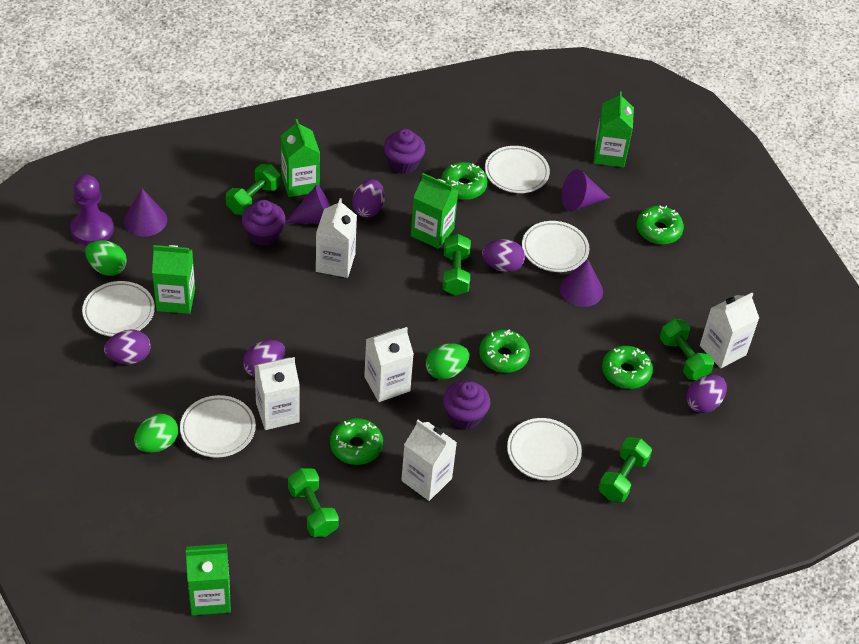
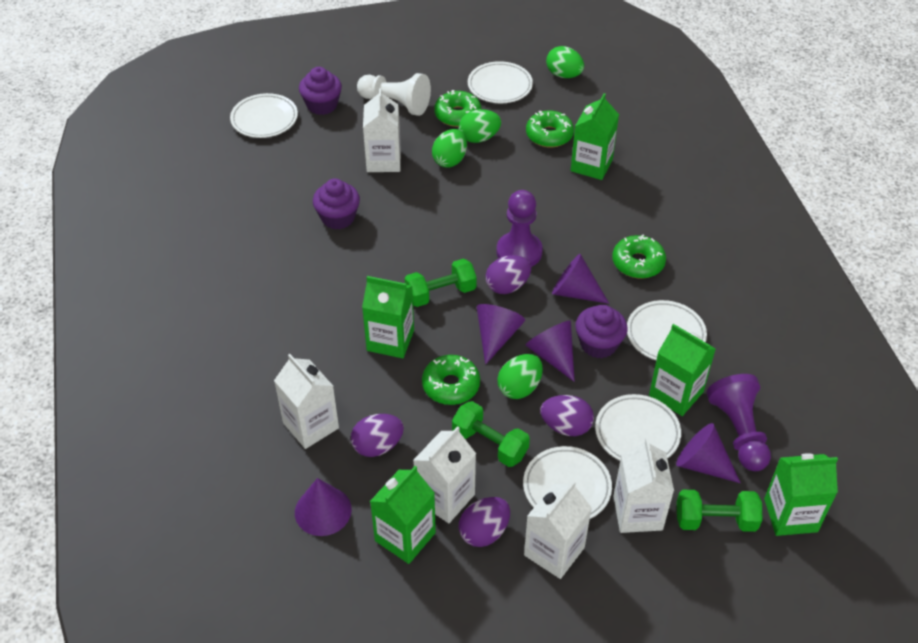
green donut: [330,418,383,465] [441,162,488,200] [479,329,530,373] [602,346,653,389] [637,206,684,244] = 5 -> [422,355,480,405] [434,90,481,127] [526,110,574,148] [612,234,666,278] = 4
green dumbbell: [226,164,281,215] [288,468,339,537] [443,234,471,296] [599,437,652,502] [660,319,714,380] = 5 -> [404,259,477,307] [452,401,530,467] [677,490,762,532] = 3
green egg: [85,240,127,276] [134,414,178,453] [426,343,469,379] = 3 -> [432,129,467,167] [459,109,501,143] [497,354,543,399] [546,46,584,78] = 4
purple cone: [124,189,167,236] [285,185,330,224] [560,259,603,307] [562,169,610,211] = 4 -> [295,478,352,536] [476,304,525,365] [525,321,575,382] [552,254,609,304] [676,423,741,483] = 5
purple egg: [104,330,151,364] [243,340,285,377] [352,179,385,218] [482,239,525,272] [686,375,727,413] = 5 -> [351,414,404,457] [459,497,510,547] [485,255,531,294] [540,395,594,436] = 4
purple pawn: [71,175,114,245] = 1 -> [497,190,543,267] [707,374,771,471] = 2
white pawn: none = 0 -> [357,73,431,116] = 1

